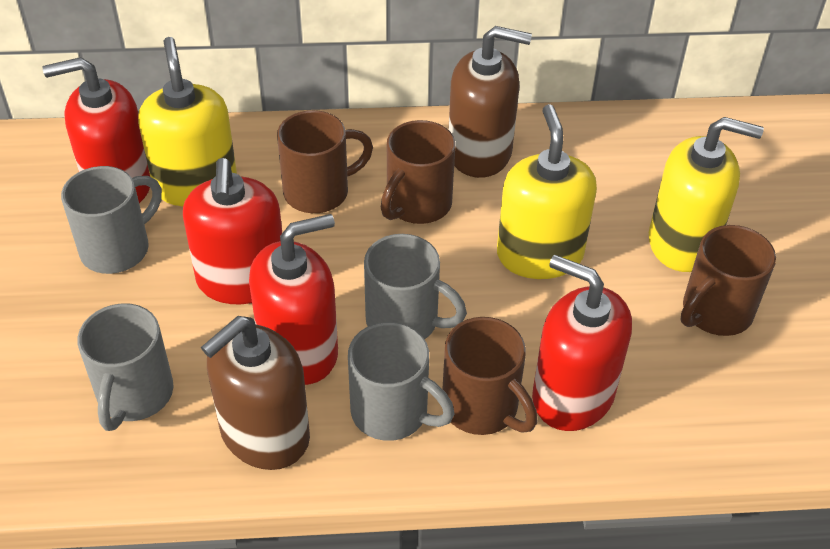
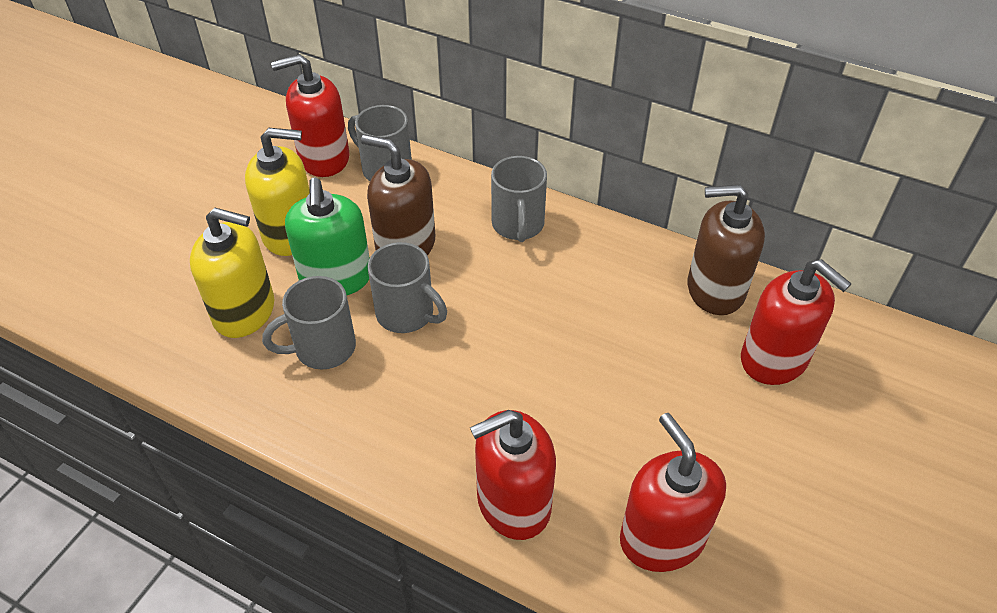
brown mug: [277,110,373,213] [381,120,456,224] [442,317,537,435] [681,225,776,336] = 4 -> none = 0
green soap dispenser: none = 0 -> [285,177,370,295] = 1
yellow soap dispenser: [138,37,237,206] [497,104,597,279] [649,117,764,272] = 3 -> [190,208,274,338] [245,128,310,256] = 2

